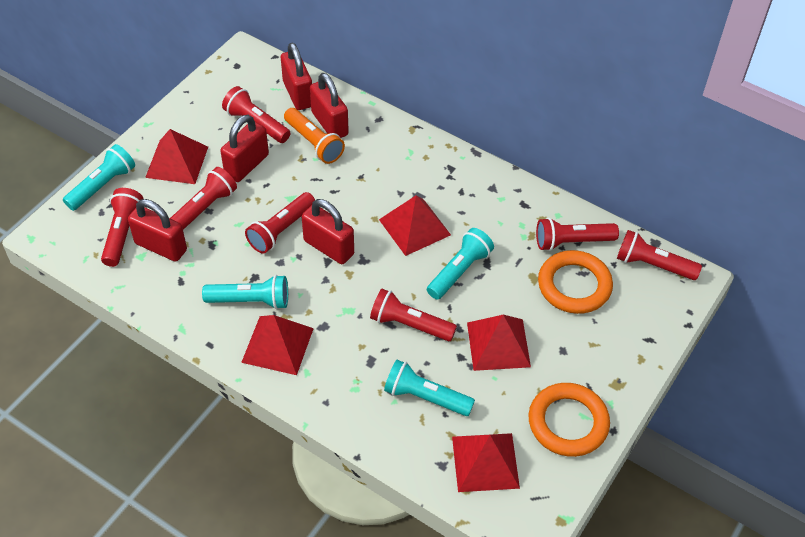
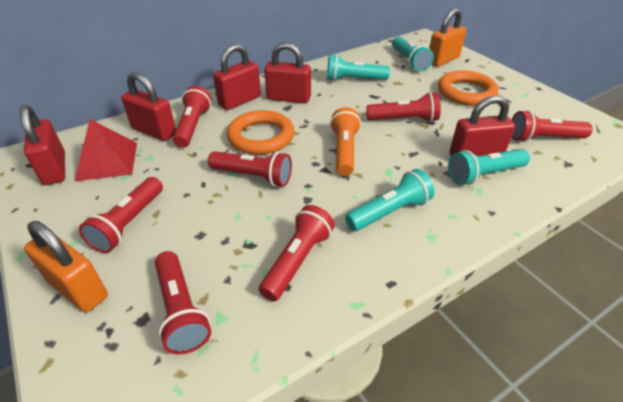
orange padlock: none = 0 -> [24,221,108,313] [429,8,466,67] = 2
red pyramid: [145,129,208,184] [241,315,314,375] [379,195,451,256] [452,433,520,492] [467,315,531,371] = 5 -> [74,119,137,182] = 1

